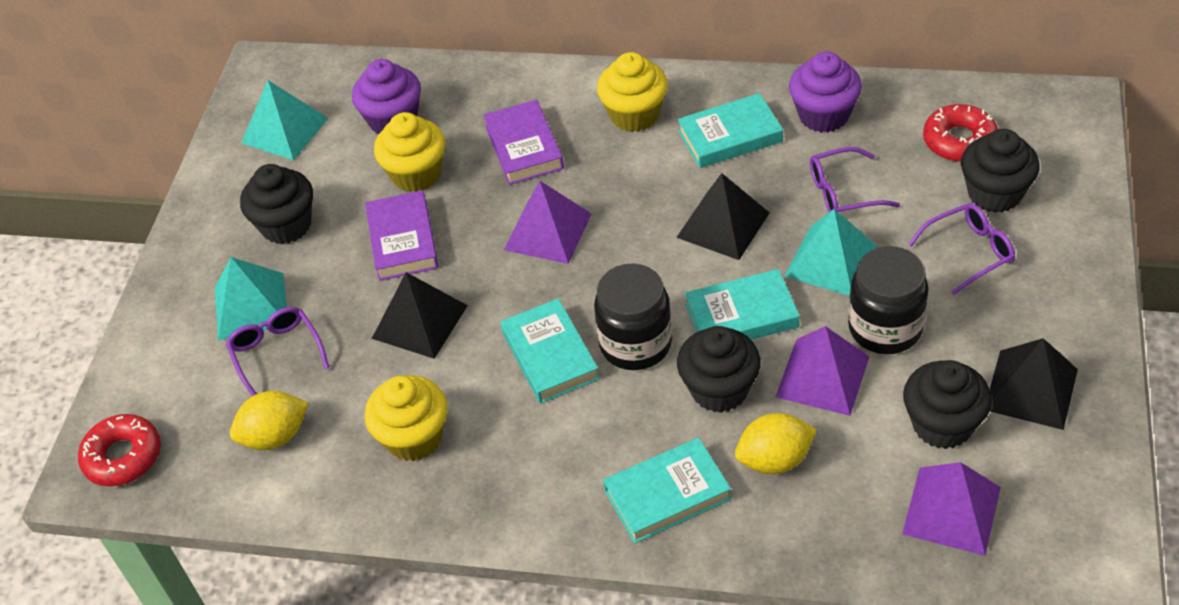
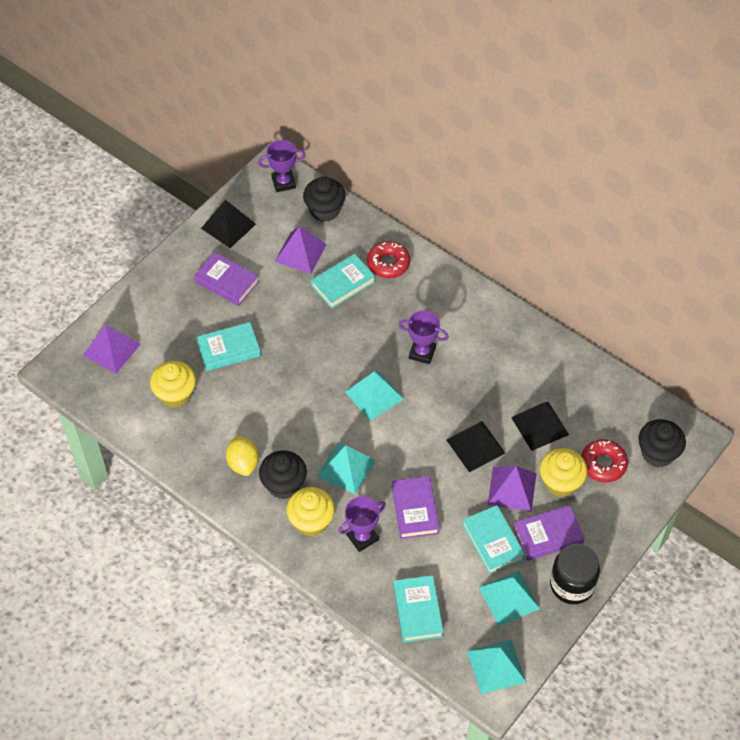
black cupcake: [240,164,313,244] [677,326,761,413] [903,360,992,449] [961,129,1039,213] = 4 -> [259,451,307,499] [303,177,346,222] [638,419,686,467] = 3
black jar: [594,264,672,370] [848,246,929,354] = 2 -> [550,544,600,604] = 1
purple book: [365,190,439,281] [483,100,564,185] = 2 -> [194,252,259,306] [392,476,440,539] [513,505,585,561] = 3
purple cupcake: [352,59,421,134] [789,52,862,133] = 2 -> none = 0
purple glasses: [226,307,329,396] [810,147,900,213] [908,203,1015,295] = 3 -> none = 0
purple trophy: none = 0 -> [258,140,306,192] [338,496,386,552] [399,311,449,364] = 3
turquoise pyramid: [215,257,287,340] [241,80,328,160] [785,209,877,296] = 3 -> [317,443,376,495] [345,371,404,421] [467,639,526,694] [479,570,540,626] = 4
yellow lemon: [230,391,308,450] [735,413,817,474] = 2 -> [226,435,259,476] = 1

